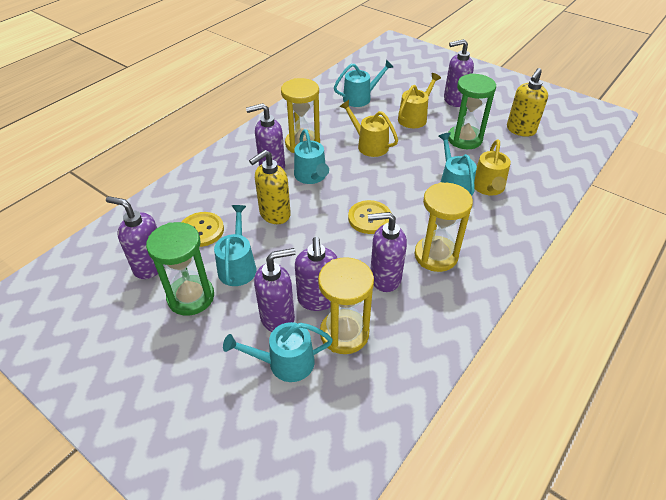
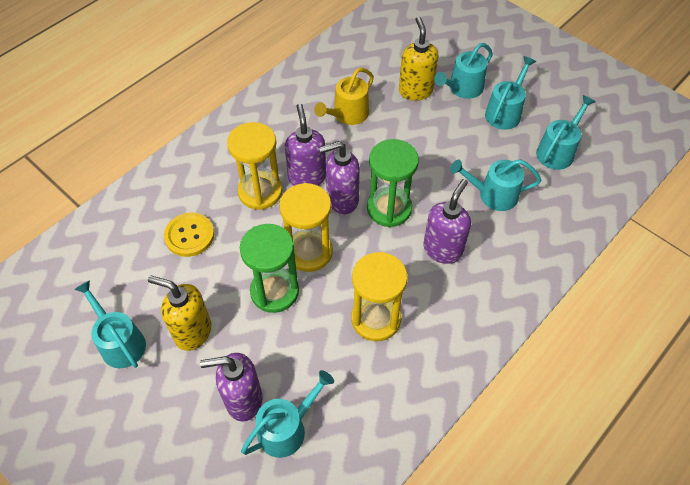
purple soap dispenser: [106,196,165,279] [246,103,285,170] [254,248,296,332] [295,237,337,311] [368,212,407,292] [444,39,474,107] = 6 -> [200,353,263,421] [285,103,326,186] [319,141,360,214] [423,179,471,264] = 4
turquoise watering can: [214,205,256,286] [223,322,333,382] [294,129,329,184] [334,60,393,107] [439,133,477,195] = 5 -> [74,280,146,368] [241,370,334,458] [434,43,493,99] [450,160,541,211] [485,56,536,130] [536,95,595,170] = 6
yellow button: [182,212,224,247] [348,200,391,234] = 2 -> [164,213,214,257] = 1
yellow watering can: [340,100,398,157] [398,73,441,128] [474,139,511,196] = 3 -> [314,68,374,125] = 1

